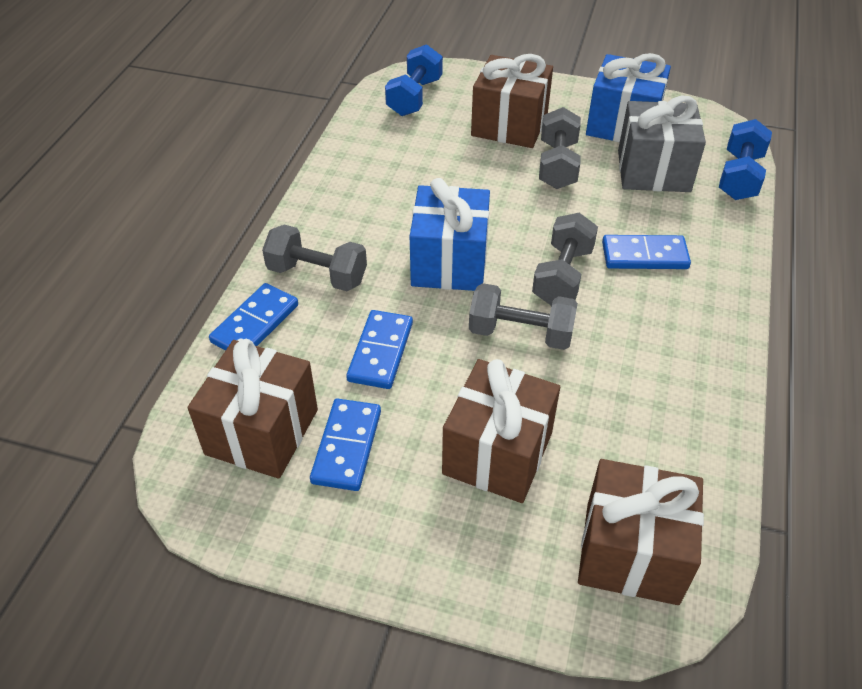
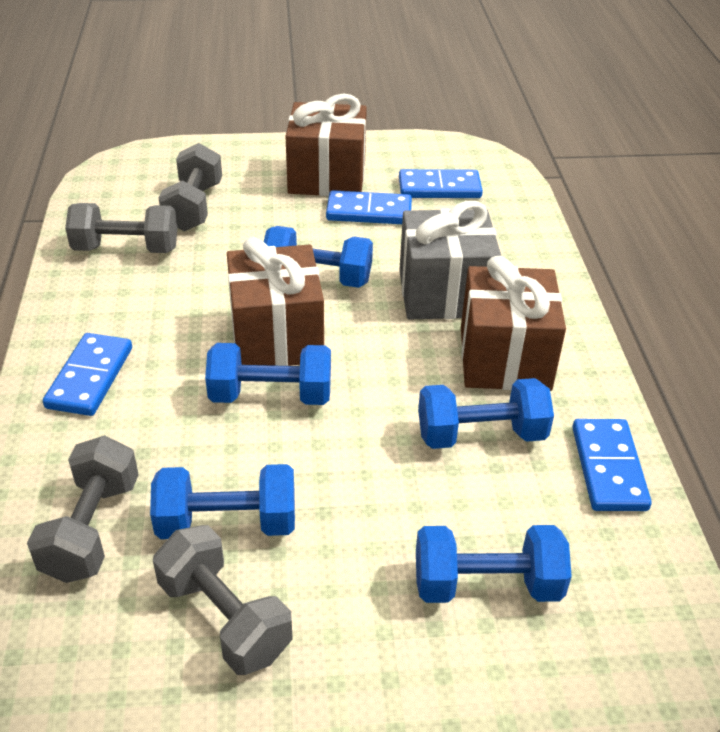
blue dumbbell: [385,44,443,116] [719,119,772,200] = 2 -> [150,464,295,539] [205,343,331,405] [264,226,373,288] [416,525,572,603] [418,378,554,449] = 5
blue gift: [410,178,490,291] [586,53,671,143] = 2 -> none = 0
brown gift: [188,339,318,479] [442,359,560,503] [471,54,553,148] [578,459,704,605] = 4 -> [227,237,324,366] [286,94,367,196] [461,256,566,391] = 3

